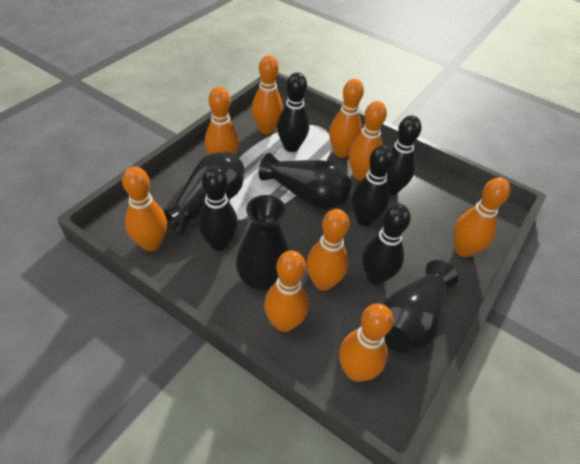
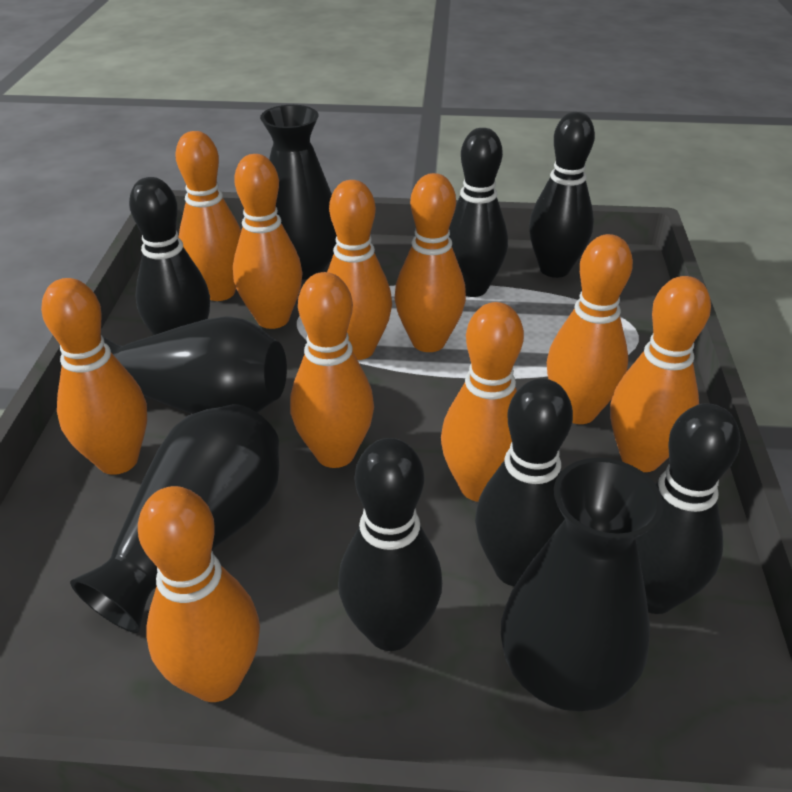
black bowling pin: [198,167,238,250] [277,72,309,152] [352,145,394,226] [362,204,411,285] [387,115,422,195] = 5 -> [129,177,210,335] [338,438,442,651] [449,128,508,297] [475,379,573,586] [529,112,595,278] [636,403,740,614] = 6
orange bowling pin: [122,166,167,251] [205,87,239,155] [252,55,283,134] [264,250,309,332] [306,209,350,291] [329,79,364,158] [339,303,393,382] [349,101,387,181] [454,178,510,257] = 9 -> [41,278,147,475] [138,486,260,702] [175,131,241,301] [233,154,303,329] [290,272,374,468] [327,180,392,360] [395,173,466,352] [441,302,524,502] [547,234,633,424] [610,276,711,472] = 10

